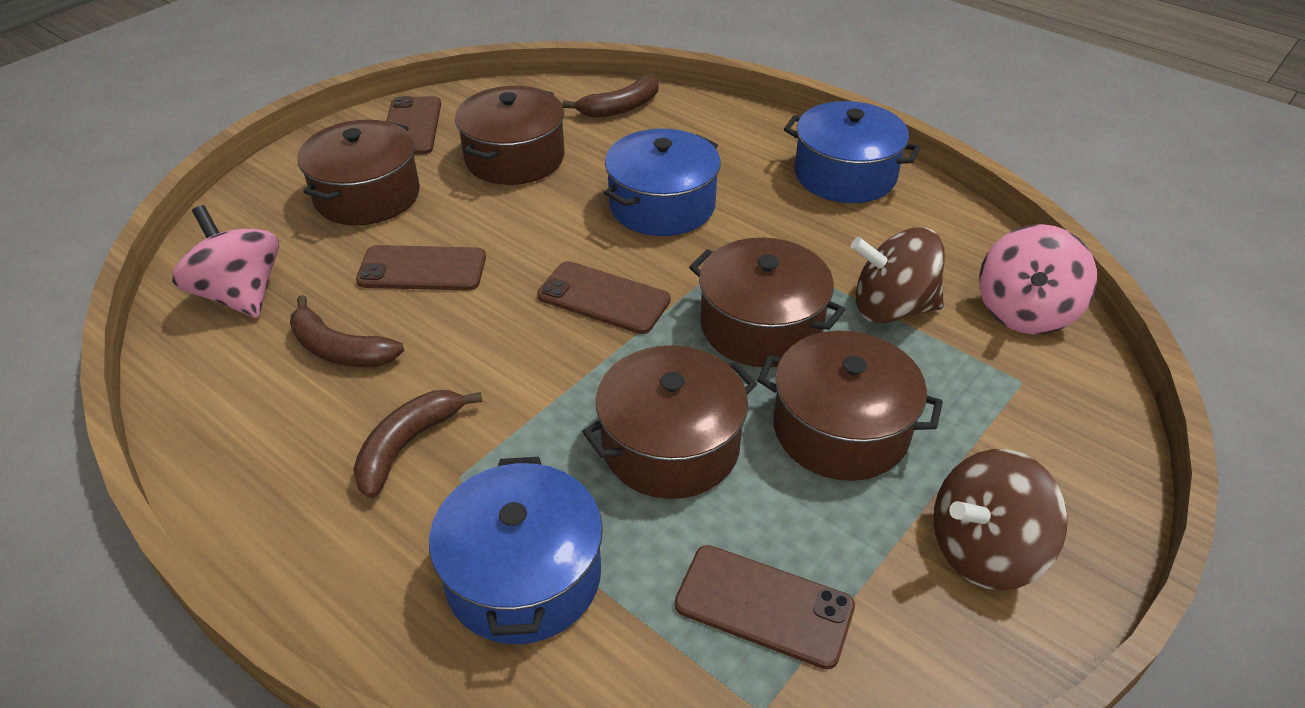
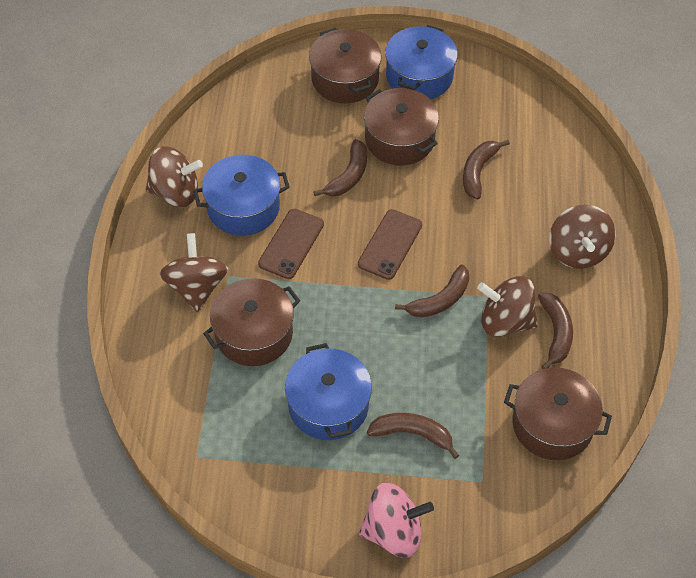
brown banana: [290,295,404,367] [353,390,483,498] [562,73,659,118] = 3 -> [313,139,367,196] [367,413,459,459] [395,264,469,318] [463,140,510,199] [538,292,573,369] = 5
brown phone: [356,245,486,291] [386,96,441,155] [537,261,671,334] [675,545,855,669] = 4 -> [258,209,324,279] [358,209,422,280] = 2
brown pot: [297,120,420,225] [455,86,564,185] [582,345,757,499] [689,237,846,367] [757,331,943,481] = 5 -> [203,278,300,366] [309,28,382,103] [364,88,439,165] [504,367,612,460] = 4
brown spinning top: [851,227,945,323] [933,449,1067,590] = 2 -> [146,146,203,207] [160,233,228,312] [477,276,537,337] [549,205,616,269] = 4
pink spinning top: [172,205,279,318] [979,224,1097,334] = 2 -> [359,483,434,558] = 1

